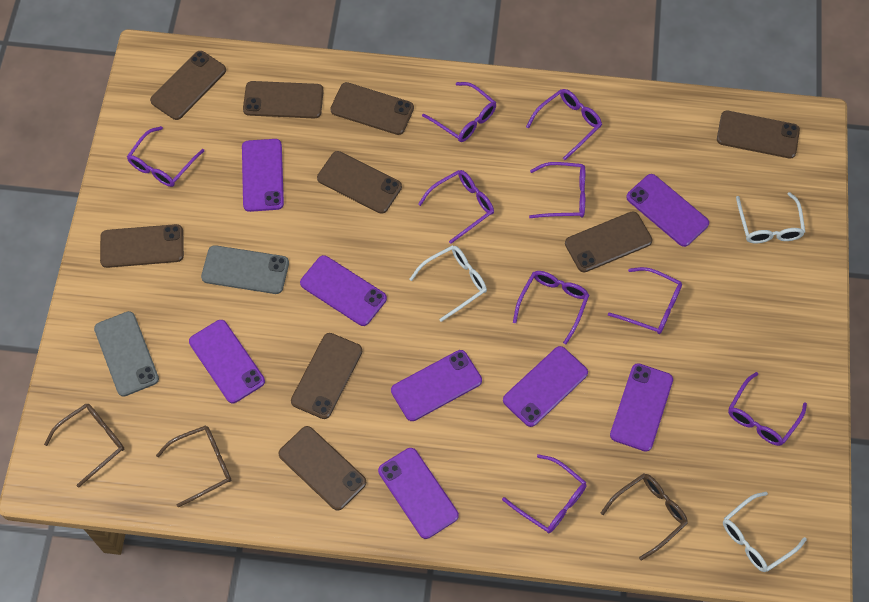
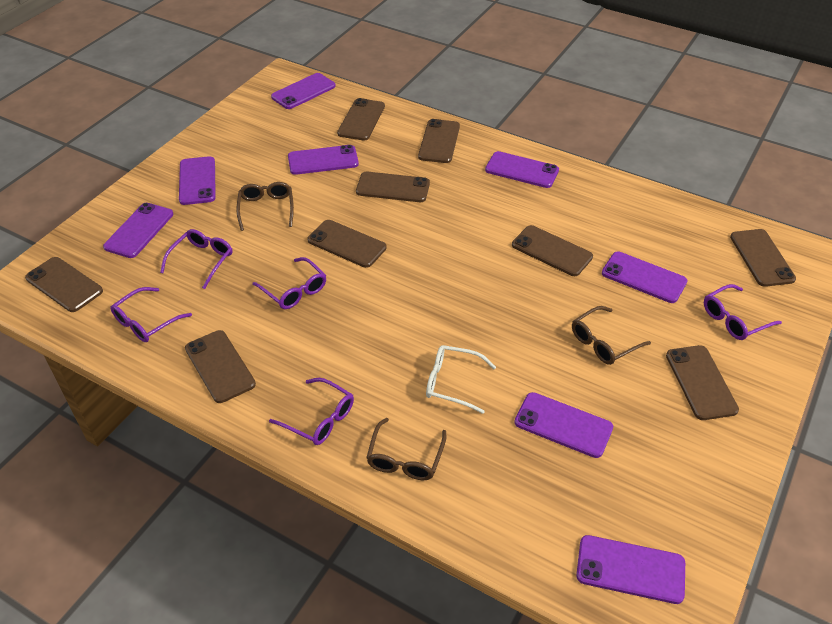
grey phone: [94,311,159,397] [201,245,289,294] = 2 -> none = 0
purple glasses: [127,126,204,187] [418,170,494,244] [422,82,496,142] [502,454,587,533] [513,271,589,344] [526,89,602,160] [529,162,585,218] [608,267,682,334] [728,372,807,446] = 9 -> [111,287,192,342] [160,229,233,289] [252,257,326,309] [269,378,354,445] [704,284,782,340] = 5
white glasses: [410,245,487,322] [723,492,807,572] [736,192,805,243] = 3 -> [426,345,496,414] = 1

